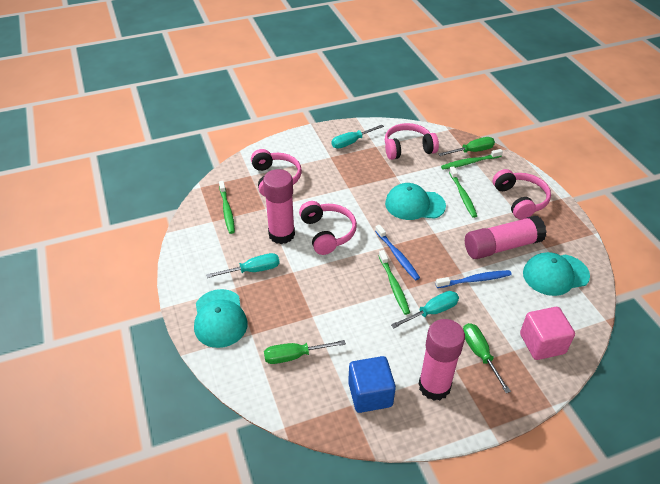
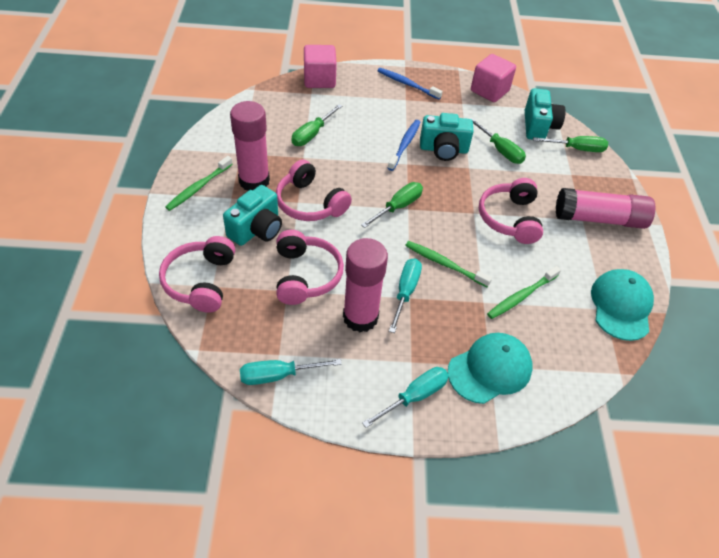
blue cube: [348,356,396,413] = 1 -> none = 0
green screwdriver: [264,340,346,364] [438,137,495,156] [463,323,511,393] = 3 -> [292,104,342,146] [361,182,423,228] [471,118,526,164] [533,136,608,152] = 4
green toothbrush: [219,181,235,234] [379,250,410,315] [441,149,503,170] [449,167,477,218] = 4 -> [165,156,233,211] [405,241,492,287] [487,266,561,319] = 3
pink cube: [520,307,575,360] = 1 -> [304,45,337,88] [471,54,516,102] = 2
turquoise camera: none = 0 -> [223,185,282,246] [420,113,474,161] [525,88,566,140] = 3
turquoise cap: [194,289,247,348] [385,183,446,220] [523,252,590,296] = 3 -> [448,333,533,404] [591,269,654,341] = 2

